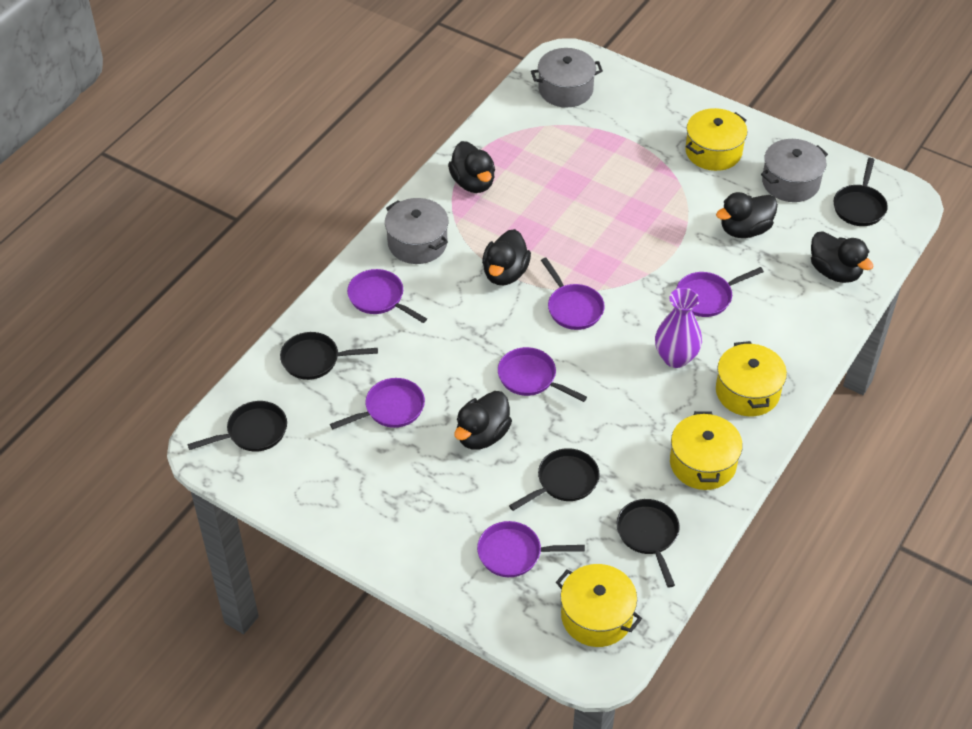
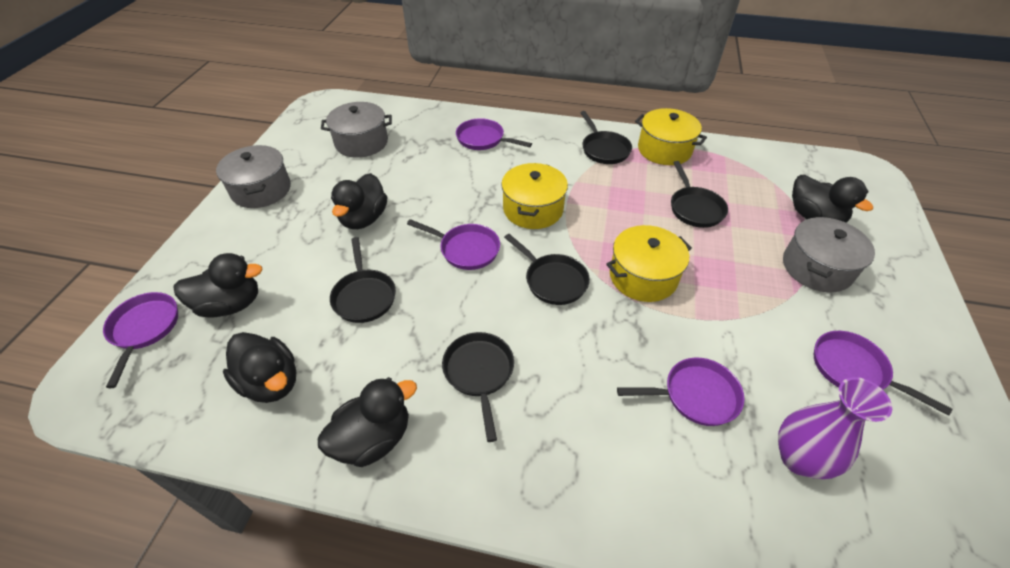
purple pan: [330,378,425,429] [347,269,427,323] [477,521,585,577] [498,347,587,402] [541,258,605,330] [676,267,764,317] = 6 -> [103,292,178,388] [407,219,500,270] [456,118,532,150] [617,358,745,426] [814,331,952,416] = 5
yellow pot: [556,564,642,647] [670,411,743,490] [685,108,747,171] [716,341,787,416] = 4 -> [501,163,568,229] [606,225,692,302] [635,108,707,165] = 3

